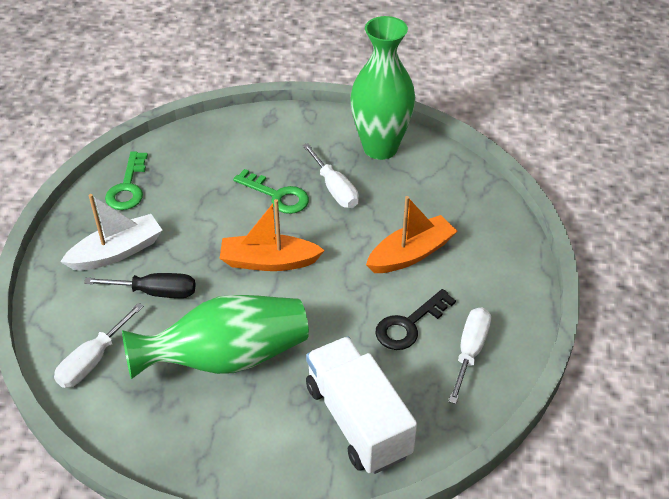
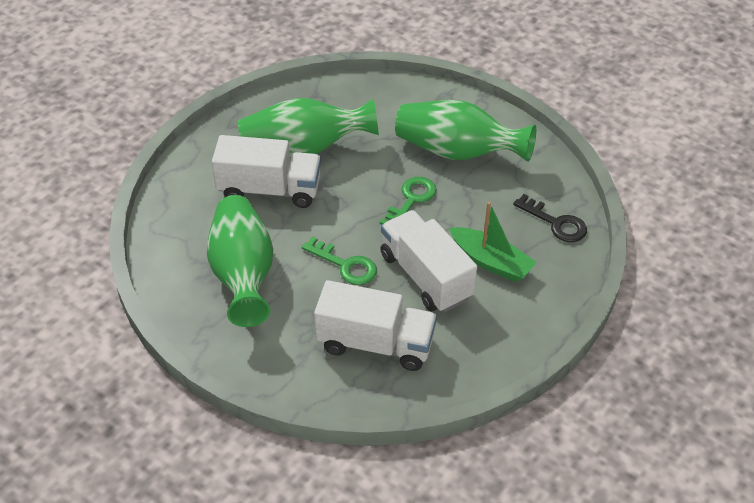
black screwdriver: [84,273,196,298] = 1 -> none = 0
green boat: none = 0 -> [449,202,537,282] = 1
green vase: [122,295,309,379] [350,16,415,160] = 2 -> [207,195,273,327] [238,98,379,158] [395,100,536,162] = 3
orange boat: [219,199,325,271] [366,196,457,273] = 2 -> none = 0
white boat: [60,194,162,271] = 1 -> none = 0
white screwdriver: [54,303,144,388] [302,143,359,208] [448,308,491,404] = 3 -> none = 0
white truck: [306,336,417,474] = 1 -> [212,135,321,208] [314,280,437,371] [380,210,477,312] = 3

